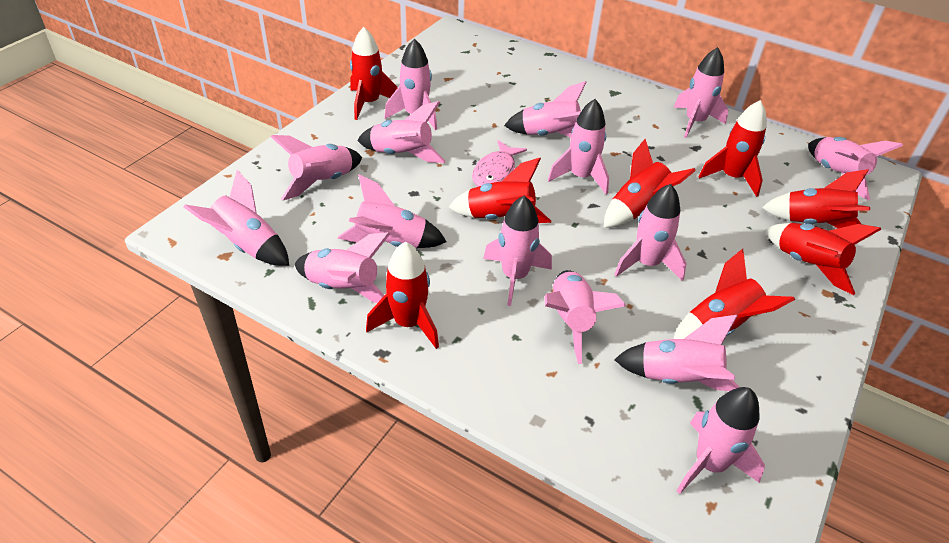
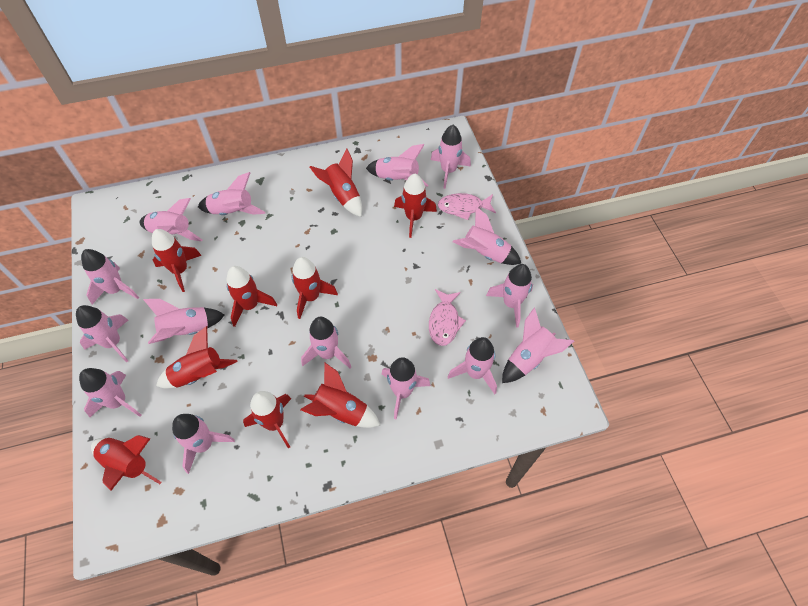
pink fish: [472,140,527,187] = 1 -> [429,289,466,346] [438,193,496,220] = 2
red rocket: [350,27,397,120] [366,241,439,349] [449,158,551,223] [604,139,696,228] [673,249,795,339] [699,100,767,197] [762,169,870,228] [766,223,881,295] = 8 -> [91,435,162,491] [152,229,202,292] [156,326,238,388] [226,266,277,327] [243,391,291,449] [292,257,338,319] [300,363,380,428] [310,149,362,217] [394,174,437,238] = 9

